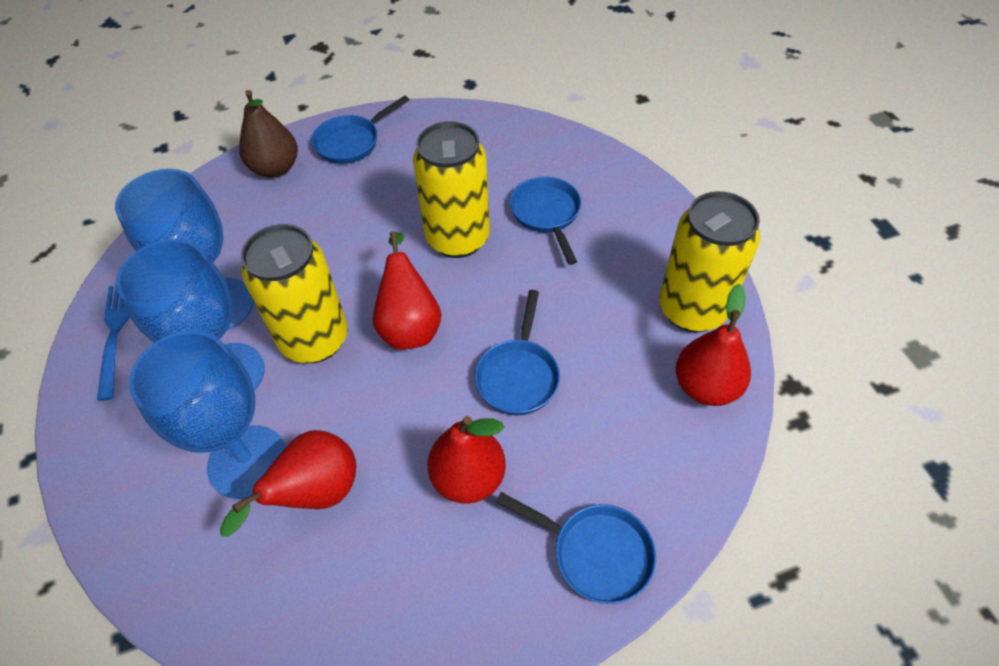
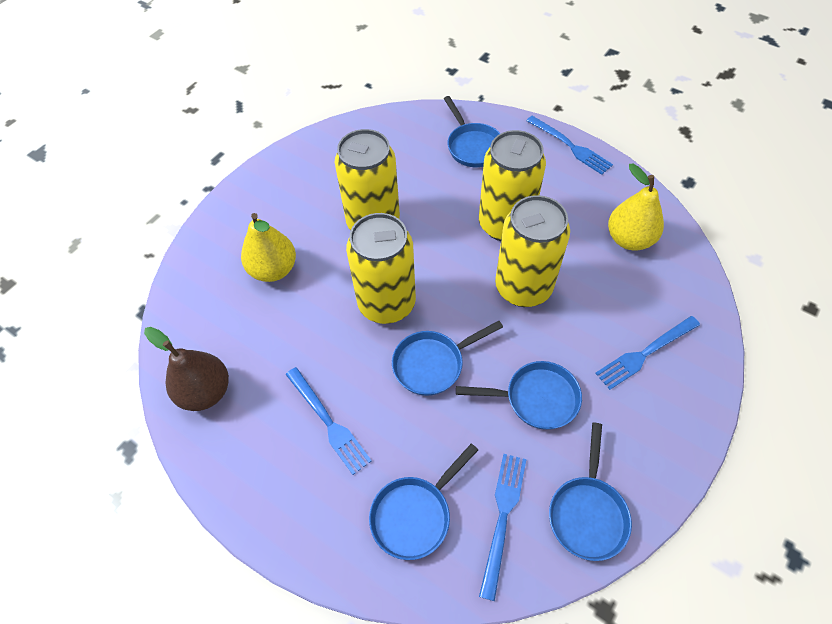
blue fork: [97,285,130,401] = 1 -> [286,367,372,475] [479,454,527,601] [526,116,613,175] [595,316,700,390] = 4
blue goblet: [115,169,254,331] [116,239,264,391] [129,330,286,499] = 3 -> none = 0
blue pan: [311,96,409,164] [475,290,560,415] [496,492,656,604] [510,177,581,265] = 4 -> [369,444,478,560] [392,321,503,396] [444,96,501,167] [456,361,582,430] [549,423,632,561] = 5
red pear: [220,430,356,537] [373,231,442,350] [427,416,506,504] [675,284,751,406] = 4 -> none = 0
yellow can: [241,224,348,363] [413,121,490,258] [659,191,760,332] = 3 -> [335,129,400,230] [346,213,416,324] [479,130,546,241] [495,195,570,307] = 4
yellow pear: none = 0 -> [241,213,296,282] [608,164,664,251] = 2

